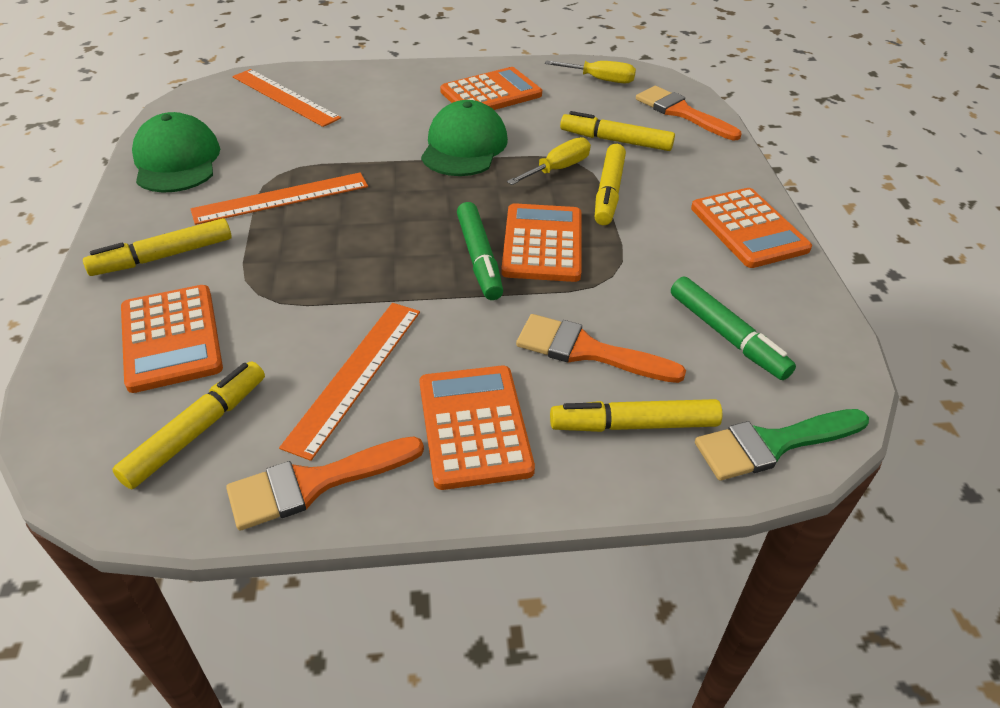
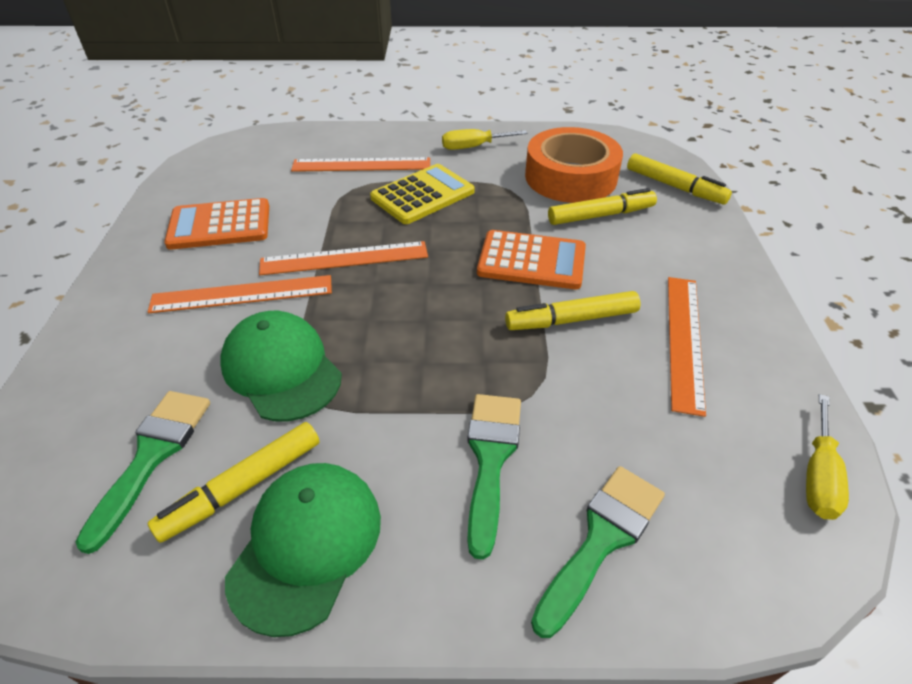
green brush: [695,409,869,481] = 1 -> [76,391,210,554] [467,394,521,560] [531,466,665,638] = 3
green marker: [457,202,503,300] [671,276,796,380] = 2 -> none = 0
orange brush: [226,436,424,531] [516,314,686,383] [636,86,741,140] = 3 -> none = 0
orange calculator: [121,285,223,393] [419,366,535,490] [440,67,542,110] [501,203,582,282] [691,188,812,268] = 5 -> [164,198,269,250] [477,230,586,289] = 2
orange ruler: [191,172,368,225] [233,69,341,127] [279,303,420,461] = 3 -> [148,275,332,313] [259,241,428,275] [291,157,430,172] [668,277,706,417] = 4
orange tape: none = 0 -> [525,127,623,203] = 1
yellow calculator: none = 0 -> [370,164,475,224] = 1
yellow marker: [83,218,232,276] [112,361,265,489] [550,399,722,432] [560,111,675,151] [595,144,626,225] = 5 -> [148,422,320,543] [505,291,641,330] [548,188,657,225] [627,153,732,205] = 4

